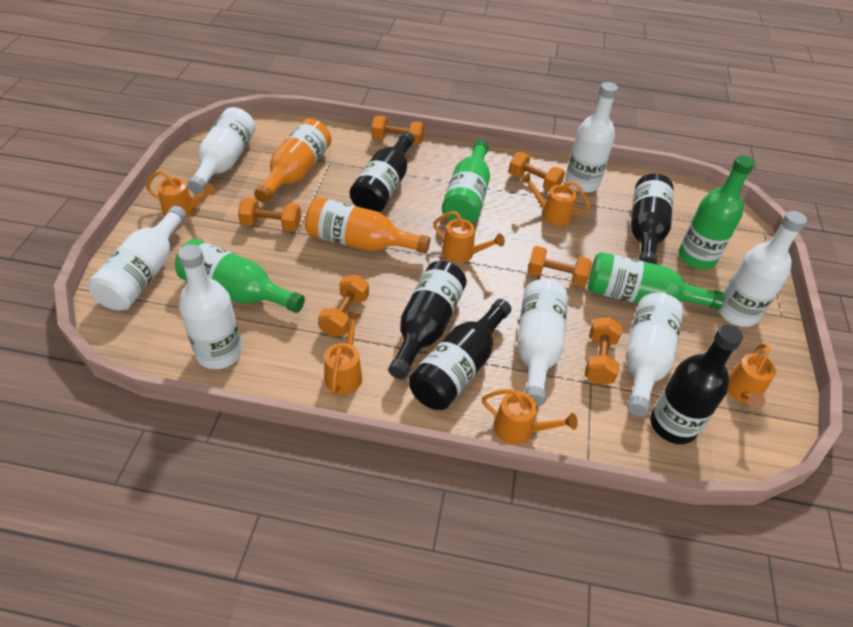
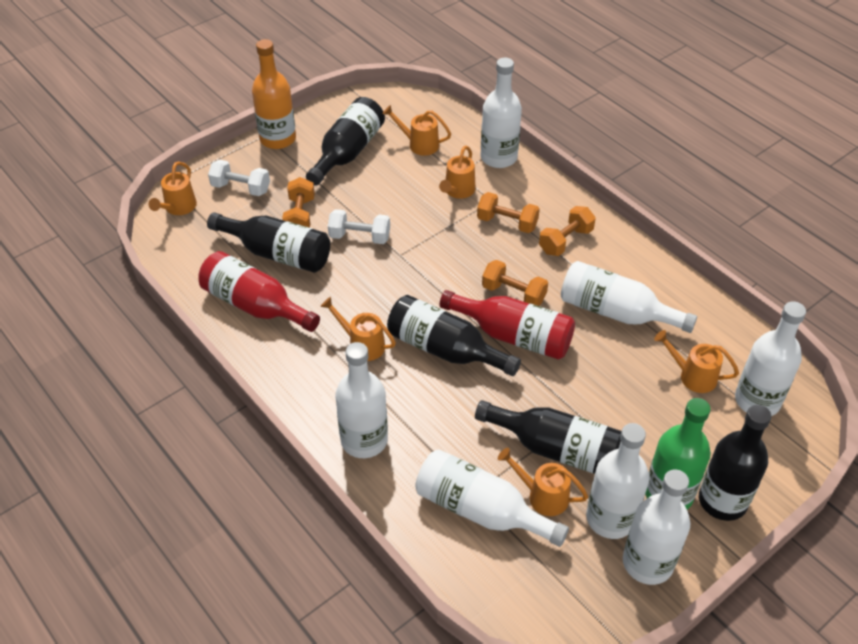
green bottle: [175,239,305,313] [442,140,490,223] [588,252,725,310] [679,155,755,269] = 4 -> [645,398,711,509] = 1
orange bottle: [254,119,331,203] [305,197,430,254] = 2 -> [252,39,296,149] = 1
orange dumbbell: [238,198,301,232] [318,274,369,337] [372,115,424,146] [509,152,565,191] [527,246,592,287] [585,317,622,384] = 6 -> [282,177,315,228] [477,192,540,233] [482,260,548,306] [539,206,596,256] = 4
red bottle: none = 0 -> [198,251,320,332] [440,290,575,360] = 2
white dumbbell: none = 0 -> [208,160,270,196] [328,209,390,244] = 2

